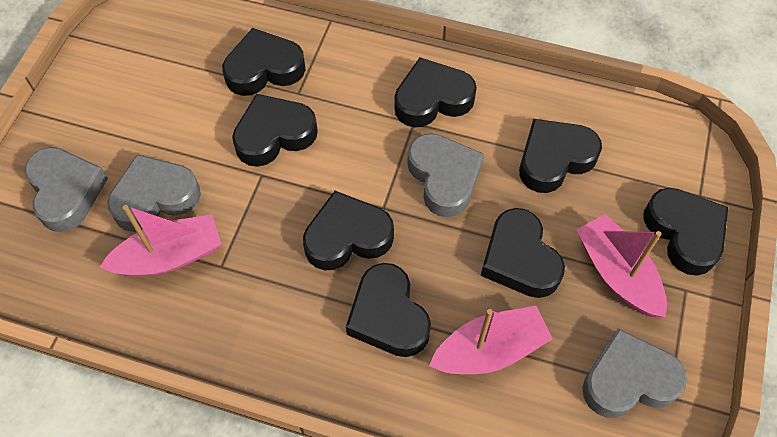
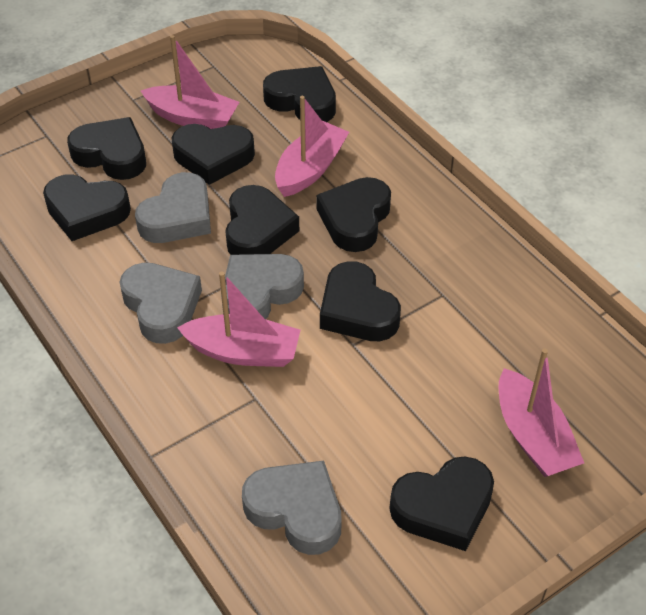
pink boat: [100,205,221,276] [429,306,553,374] [576,214,667,317] = 3 -> [141,35,239,129] [177,272,300,367] [275,96,349,197] [499,349,584,477] = 4

